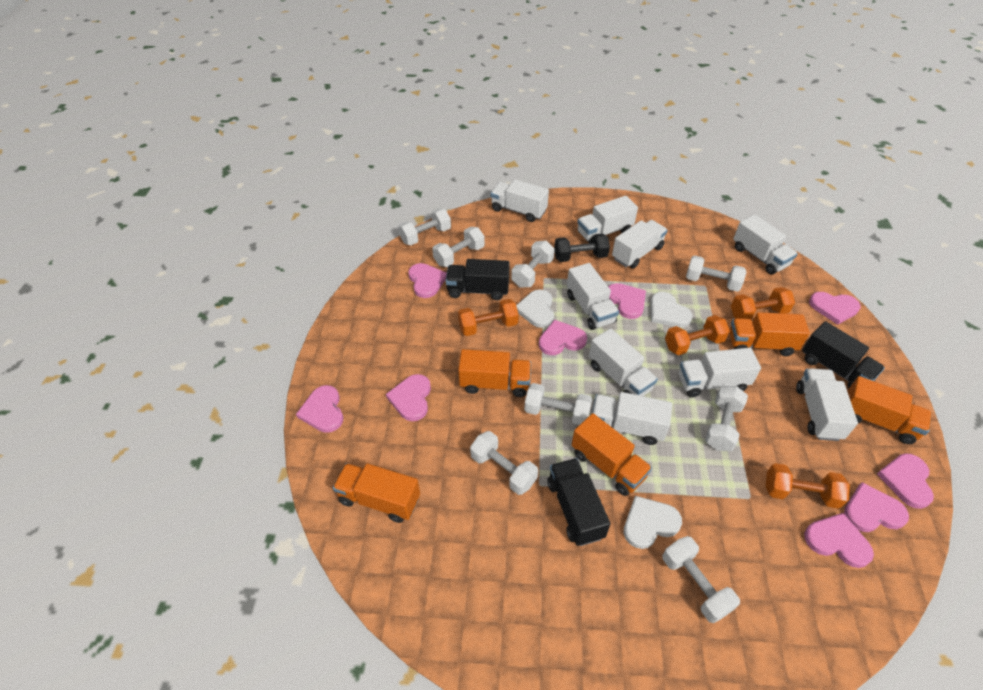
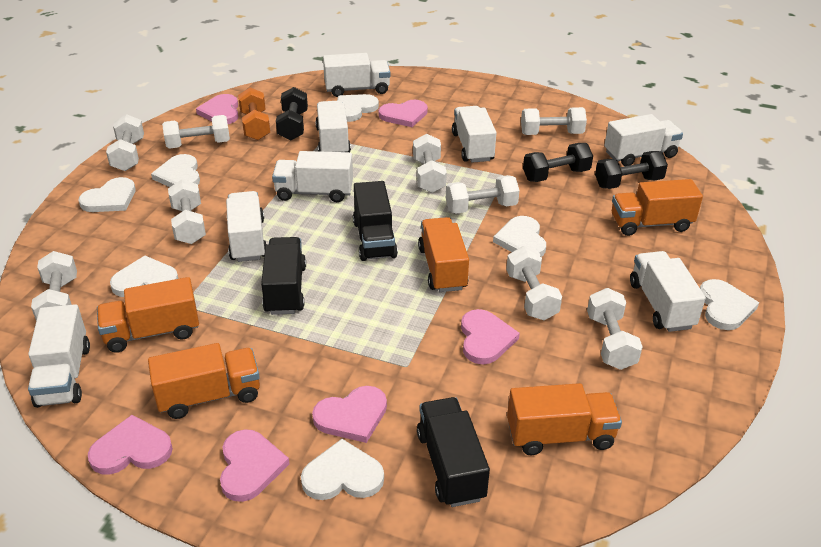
black dumbbell: [554,234,610,262] = 1 -> [276,87,308,140] [523,143,593,182] [595,151,668,189] = 3
orange dumbbell: [458,299,519,336] [665,315,730,355] [731,287,795,319] [766,463,850,509] = 4 -> [238,88,270,140] = 1
pink heart: [296,385,343,433] [386,374,431,421] [408,263,447,298] [539,320,587,355] [608,283,646,319] [804,513,874,568] [809,292,861,325] [844,482,909,532] [877,453,934,509] = 9 -> [88,415,173,475] [196,94,238,124] [220,429,289,502] [312,386,387,443] [379,100,428,127] [461,309,520,364] = 6
white dumbbell: [398,208,451,245] [432,227,485,267] [470,431,538,495] [511,240,555,288] [524,383,592,425] [663,536,740,623] [686,255,746,292] [705,386,748,451] = 8 -> [31,251,77,321] [106,114,144,171] [162,115,230,149] [168,179,206,244] [413,134,447,193] [446,175,519,214] [506,246,562,320] [521,107,587,135] [587,288,643,370] = 9
white heart: [516,289,554,328] [624,496,682,549] [650,292,693,327] = 3 -> [79,177,136,212] [110,256,178,297] [151,154,200,187] [301,439,384,500] [337,94,379,122] [493,216,546,257] [700,279,759,330] = 7
white truck: [491,179,549,222] [567,263,619,330] [577,196,638,243] [589,328,658,396] [592,392,672,445] [612,220,668,268] [679,348,761,397] [733,214,798,275] [796,368,858,441] = 9 -> [28,304,90,408] [226,191,267,262] [272,151,353,202] [315,101,351,152] [323,53,390,97] [452,106,496,163] [604,114,683,166] [630,251,706,332] = 8

